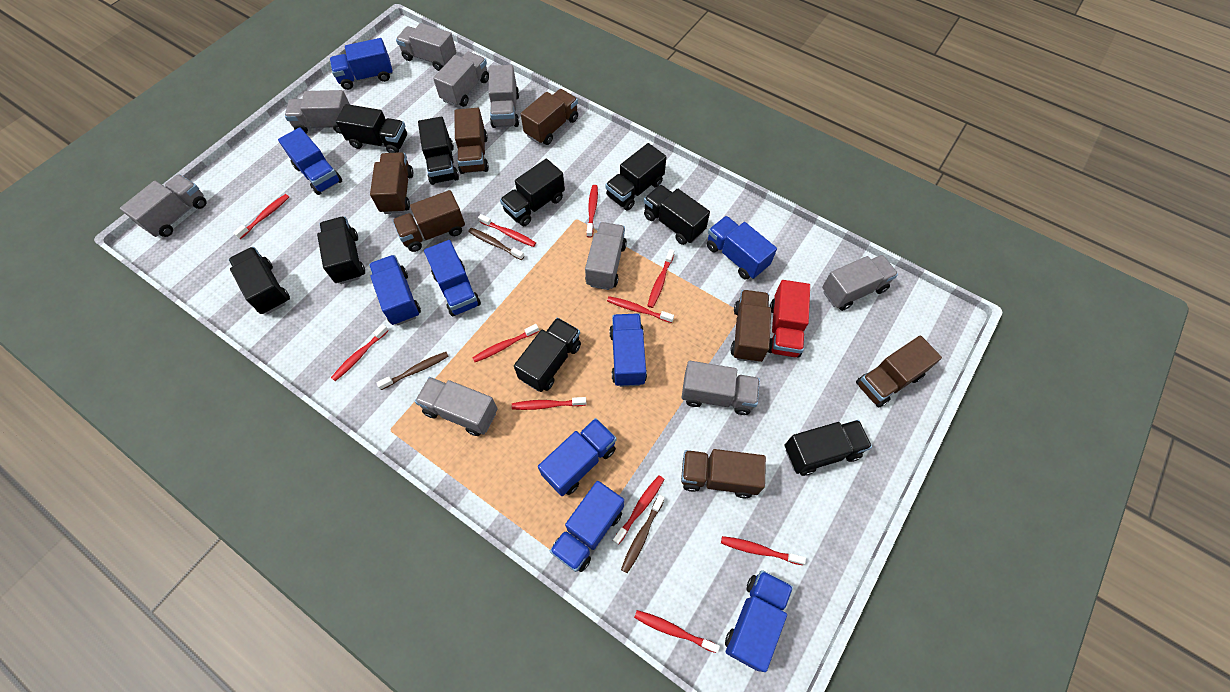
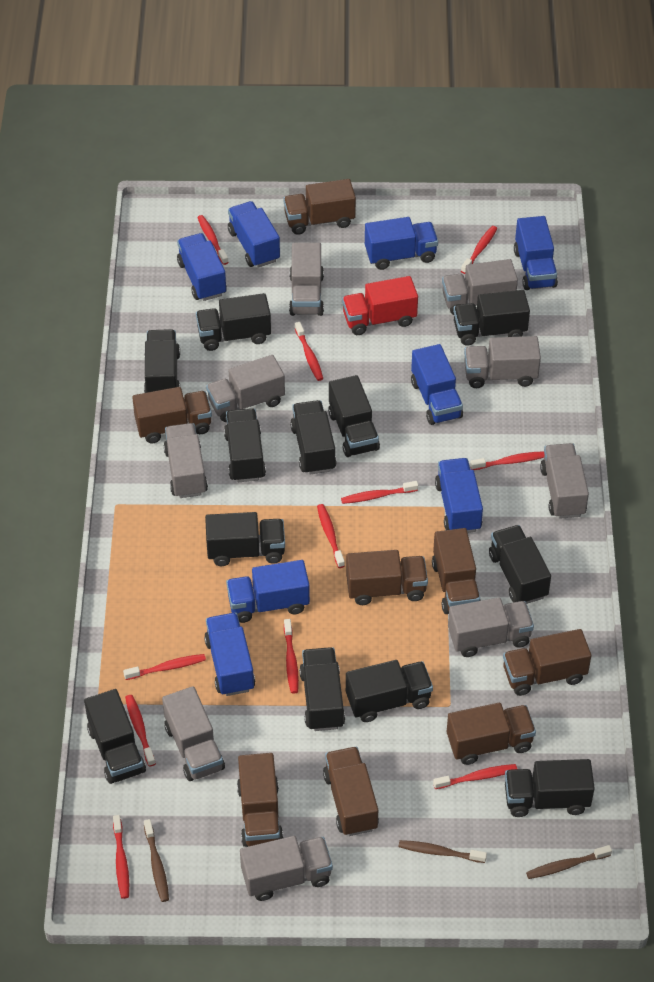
black truck: [229,247,290,314] [317,216,365,284] [336,104,407,153] [418,117,459,185] [500,159,565,226] [514,318,581,392] [605,143,666,211] [644,185,710,245] [785,420,872,476] = 9 -> [84,689,146,784] [144,329,180,393] [196,293,271,351] [205,512,285,566] [224,408,266,482] [290,400,337,474] [299,647,345,731] [328,375,380,457] [346,660,433,722] [453,290,530,346] [489,525,551,604] [505,759,595,817] = 12
blue truck: [278,127,342,195] [330,38,393,90] [369,255,421,325] [424,240,481,316] [538,418,617,496] [550,481,624,572] [609,314,647,387] [707,216,777,280] [725,570,793,672] = 9 -> [177,233,227,301] [204,613,255,696] [226,560,310,623] [228,201,280,268] [365,217,438,270] [411,344,463,425] [435,458,483,533] [514,216,558,290] = 8
brown truck: [370,152,413,214] [393,190,465,252] [455,108,489,174] [521,89,578,145] [681,449,766,498] [730,290,771,363] [856,335,942,408] = 7 -> [132,387,212,443] [237,753,283,847] [283,179,356,235] [323,747,379,836] [346,550,428,605] [432,528,481,614] [447,703,536,765] [503,629,591,696] = 8

